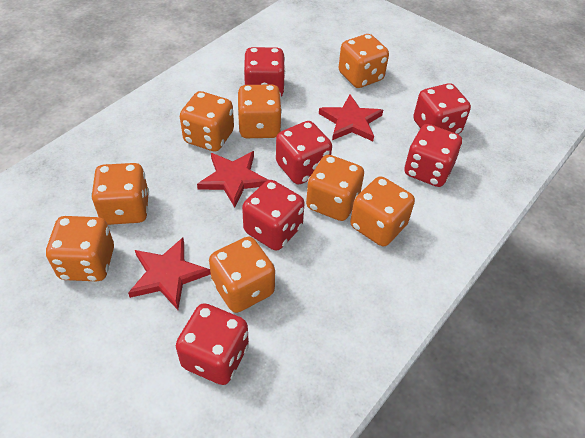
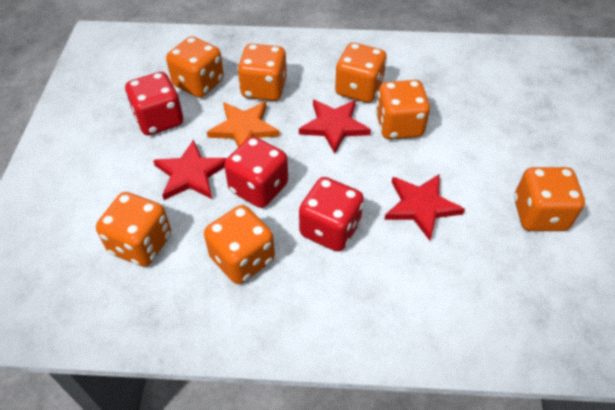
orange dice: [46,216,114,281] [91,163,149,225] [180,91,234,152] [209,237,275,313] [237,85,282,138] [306,155,364,221] [338,34,389,88] [350,176,415,246] = 8 -> [96,192,171,267] [166,36,224,98] [204,205,275,284] [237,44,287,101] [335,43,387,103] [375,80,430,139] [514,167,585,231] = 7
orange star: none = 0 -> [207,101,280,147] = 1
red dice: [176,303,249,385] [242,180,305,251] [243,47,285,96] [276,121,332,185] [404,124,462,187] [413,83,471,134] = 6 -> [125,72,183,135] [224,136,288,208] [299,177,364,252] = 3

